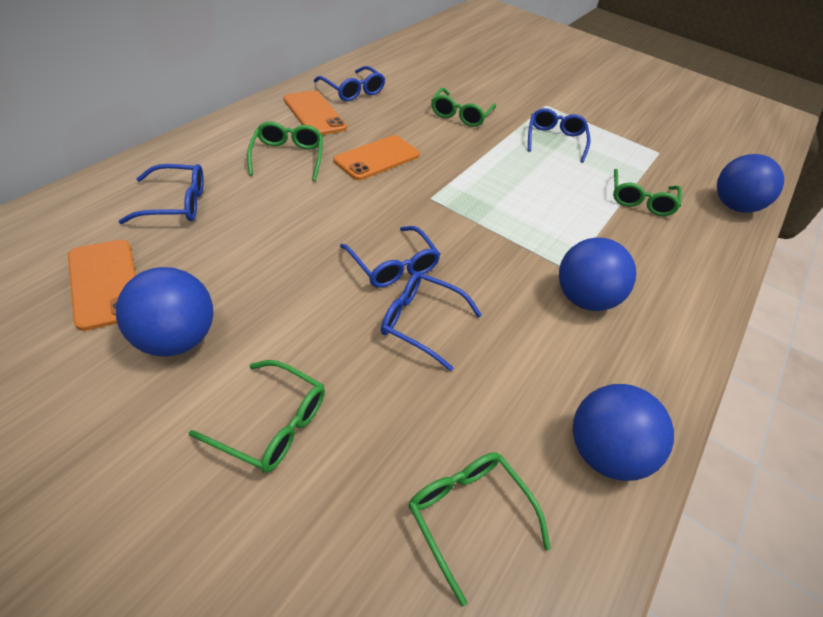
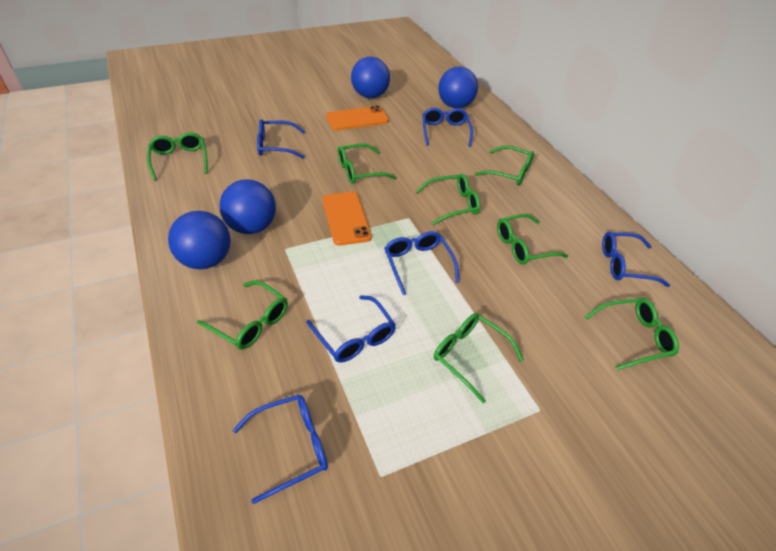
blue glasses: [118,164,204,224] [314,66,385,101] [340,226,441,288] [381,272,482,371] [528,108,590,163] = 5 -> [233,394,328,504] [257,119,305,159] [306,295,396,362] [384,231,459,295] [422,108,473,146] [602,232,670,287] = 6
green glasses: [189,360,325,473] [247,121,323,181] [408,452,551,606] [431,88,496,127] [613,169,682,216] = 5 -> [147,132,208,181] [197,280,288,350] [338,144,396,184] [415,174,480,225] [434,313,524,403] [475,145,534,186] [497,214,568,265] [584,298,679,370] = 8
orange phone: [68,240,136,331] [284,90,347,135] [334,135,420,180] = 3 -> [322,192,372,246] [326,105,389,130] = 2

